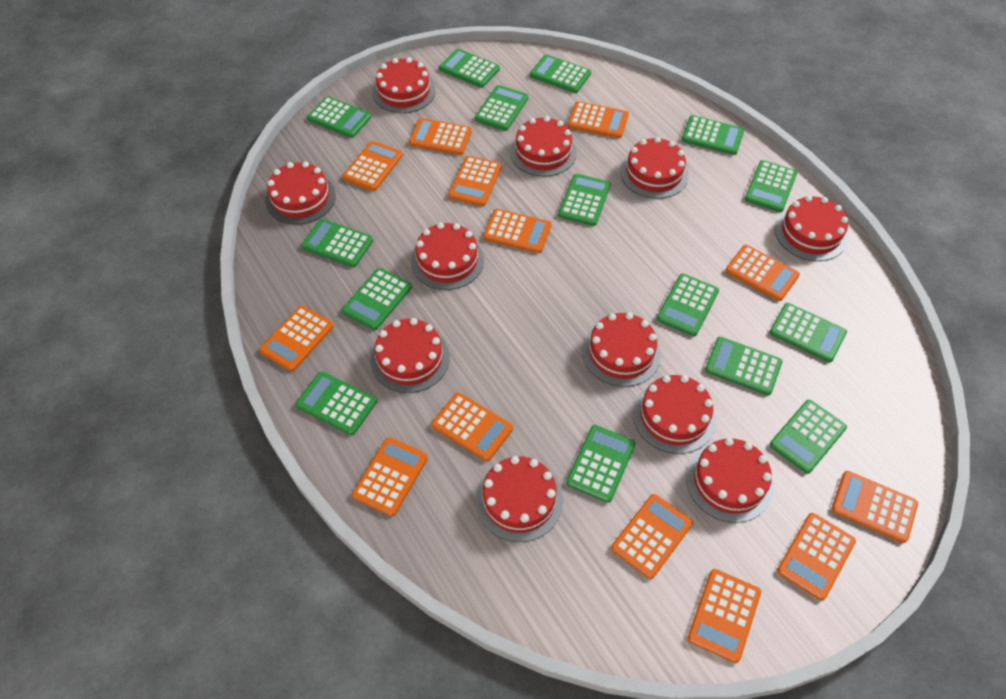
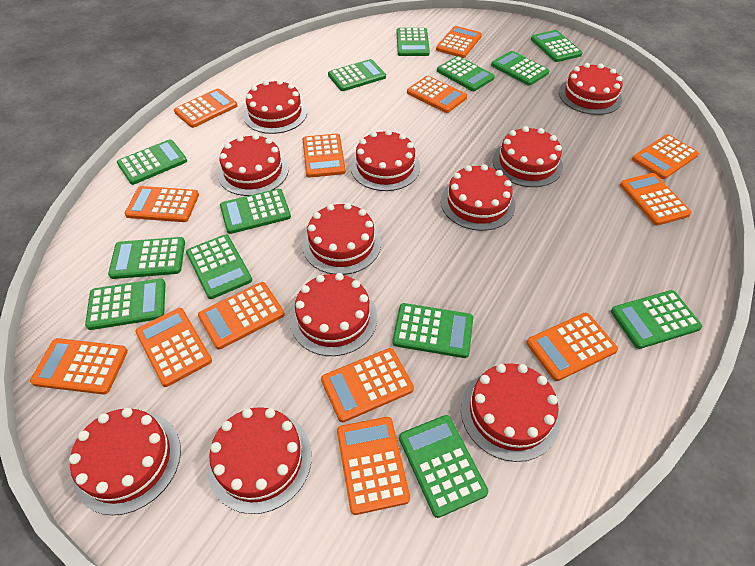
green calculator: [296,371,377,435] [301,219,373,267] [307,96,371,138] [342,268,412,330] [439,48,500,88] [475,85,529,131] [530,54,591,93] [558,174,611,226] [566,425,636,503] [657,274,719,336] [681,115,744,155] [705,337,782,395] [745,160,797,212] [769,303,847,362] [769,400,847,474] = 15 -> [85,278,166,330] [108,237,185,279] [117,139,187,185] [186,234,252,299] [220,189,291,234] [328,59,386,91] [392,303,473,358] [397,28,430,56] [399,415,488,518] [437,56,495,91] [491,51,550,86] [531,30,583,62] [611,290,702,349] = 13

